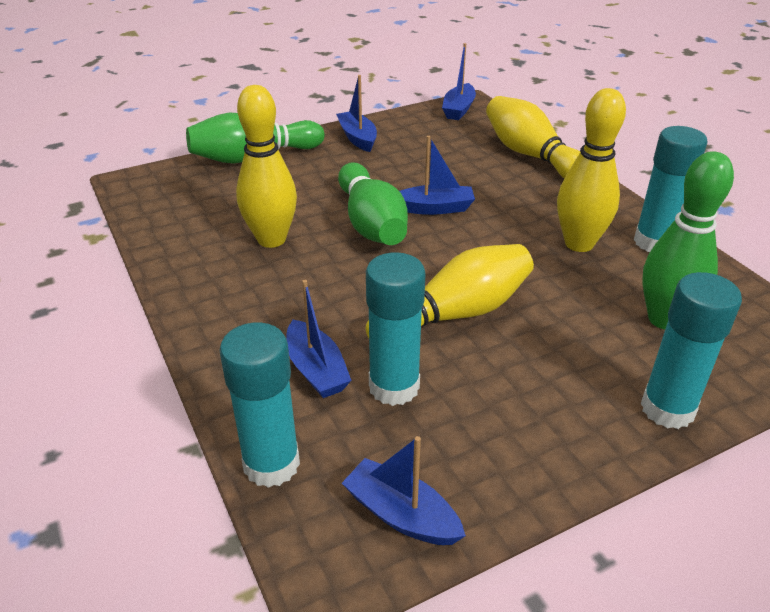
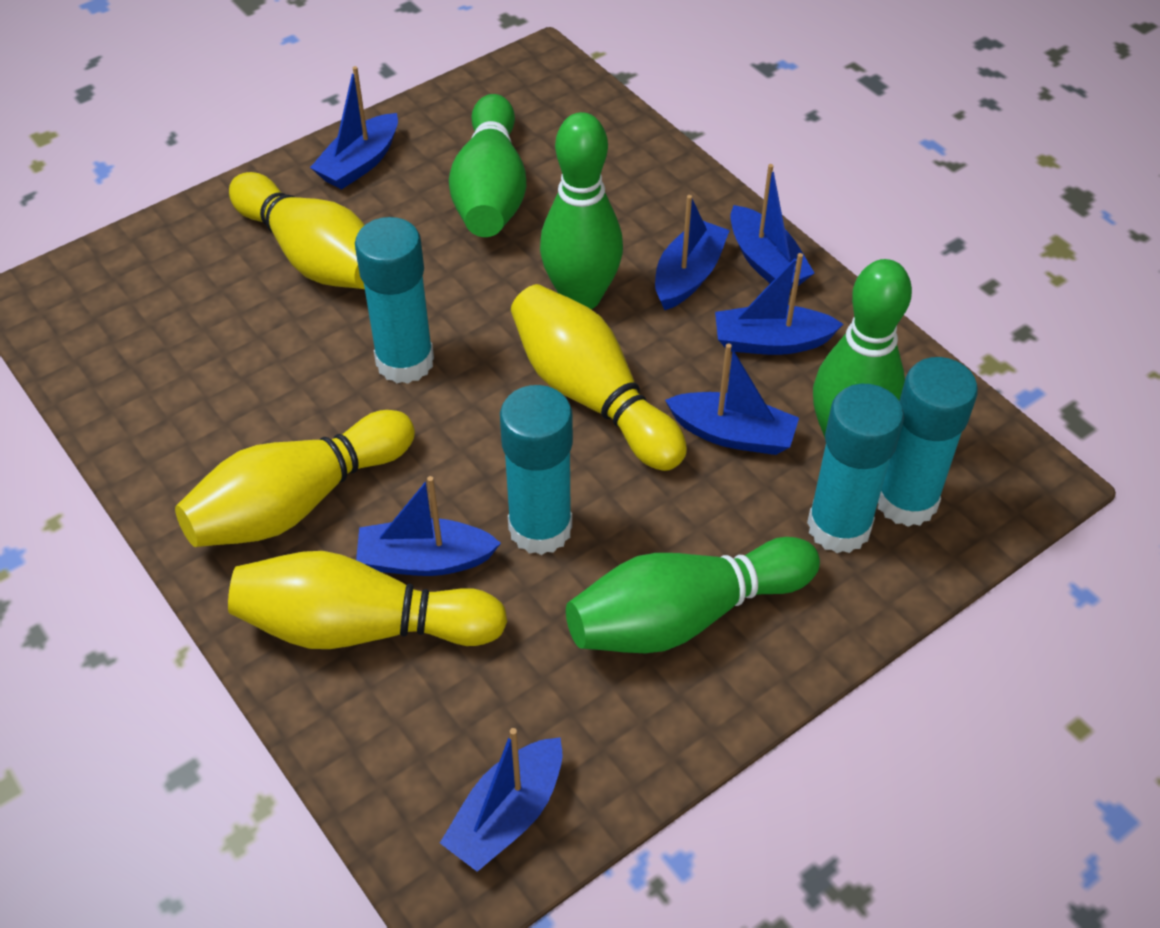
blue boat: [286,280,352,398] [336,75,377,152] [342,436,466,545] [399,136,475,215] [442,43,476,120] = 5 -> [310,66,398,190] [356,476,501,576] [440,728,563,872] [655,195,730,310] [665,343,799,455] [715,253,843,355] [730,164,814,289] = 7
green bowling pin: [186,113,324,164] [338,162,408,245] [642,151,734,329] = 3 -> [449,94,526,237] [540,112,623,309] [566,537,820,653] [813,259,912,437] = 4

